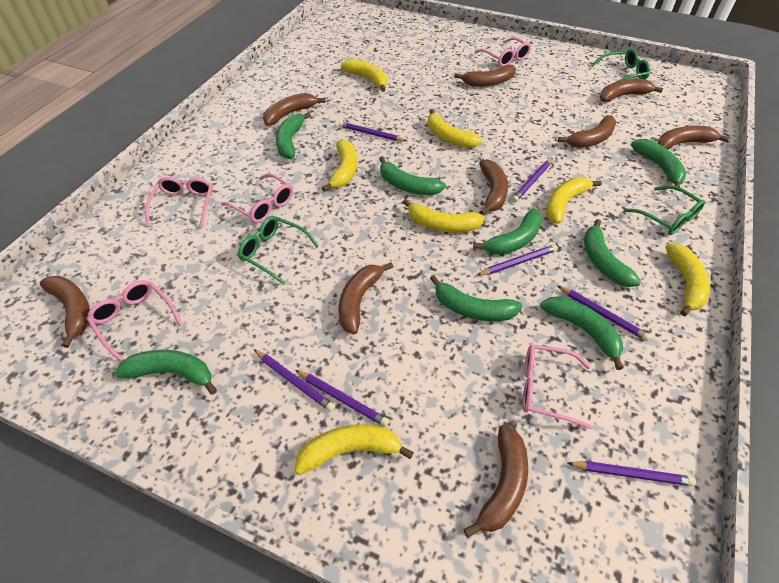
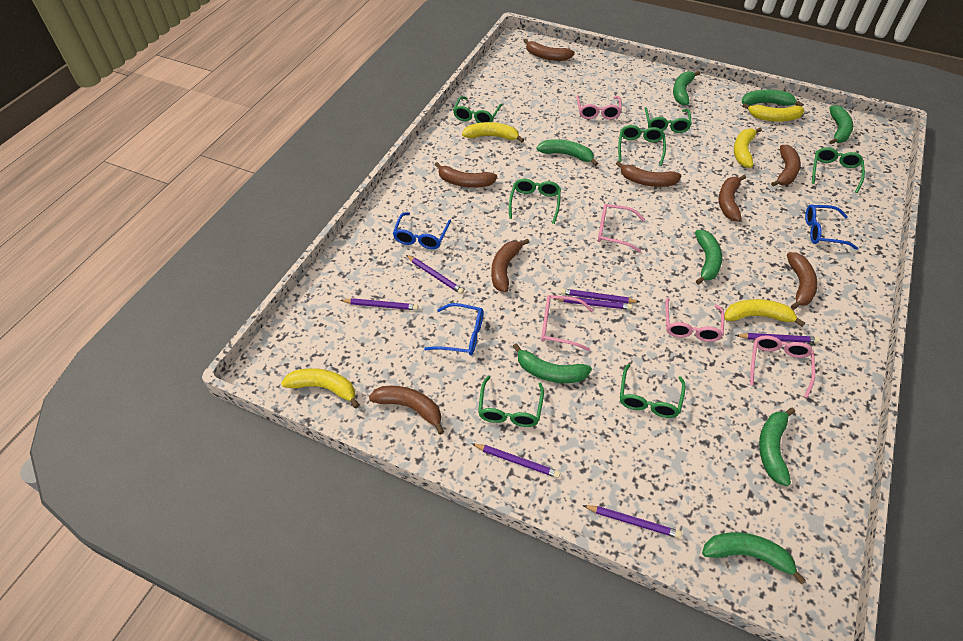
blue glasses: none = 0 -> [393,212,451,249] [424,303,483,355] [805,204,858,250] = 3
brown banana: [40,276,90,348] [263,93,325,126] [338,262,393,334] [454,65,516,87] [463,425,528,538] [479,159,508,215] [558,115,616,148] [600,79,663,102] [658,126,729,150] = 9 -> [369,386,444,435] [434,162,497,188] [491,239,529,292] [524,39,575,61] [616,161,681,187] [718,175,746,221] [771,145,801,186] [787,252,818,310] = 8
green glasses: [238,216,319,284] [591,48,650,82] [624,185,705,235] = 3 -> [453,96,502,123] [478,376,544,427] [509,179,561,224] [618,125,666,166] [620,364,686,418] [645,107,692,133] [812,147,865,193] = 7
yellow banana: [295,425,414,475] [322,139,357,192] [341,59,387,92] [403,199,485,232] [428,109,482,148] [546,178,602,224] [665,243,710,316] = 7 -> [281,368,359,408] [462,122,524,142] [725,299,805,327] [734,128,762,168] [742,103,804,122] = 5

